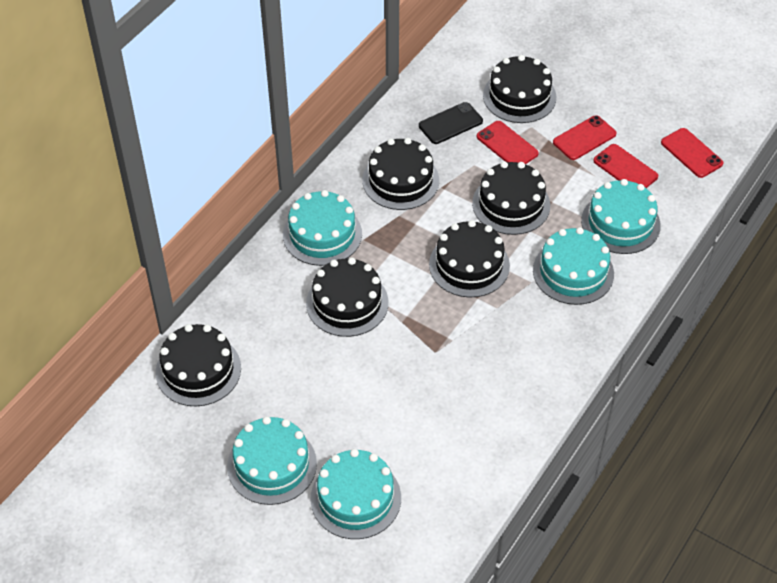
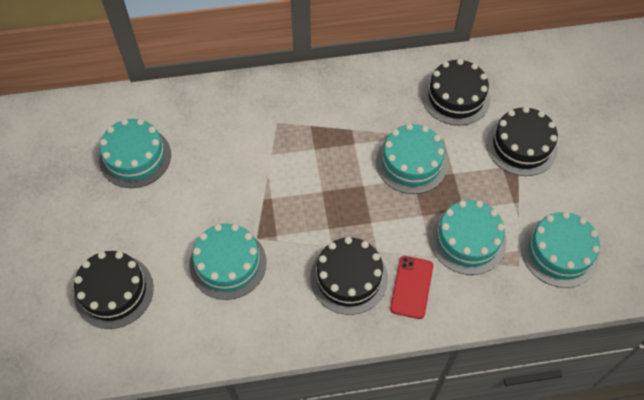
black cake: [156,324,241,406] [306,257,388,337] [363,138,439,210] [429,220,510,298] [472,161,550,235] [483,55,556,123] = 6 -> [74,251,154,329] [310,237,388,315] [422,59,490,126] [486,106,558,176] = 4
black phone: [419,102,483,144] = 1 -> none = 0
red phone: [477,121,539,164] [553,115,616,160] [593,144,658,188] [661,128,724,178] = 4 -> [390,256,433,319] = 1

